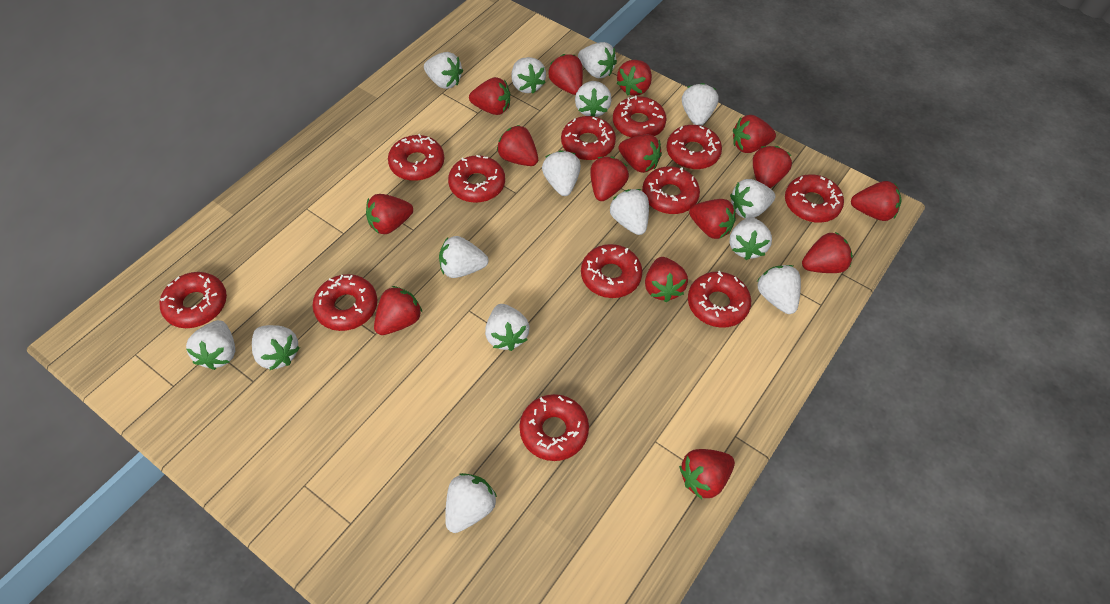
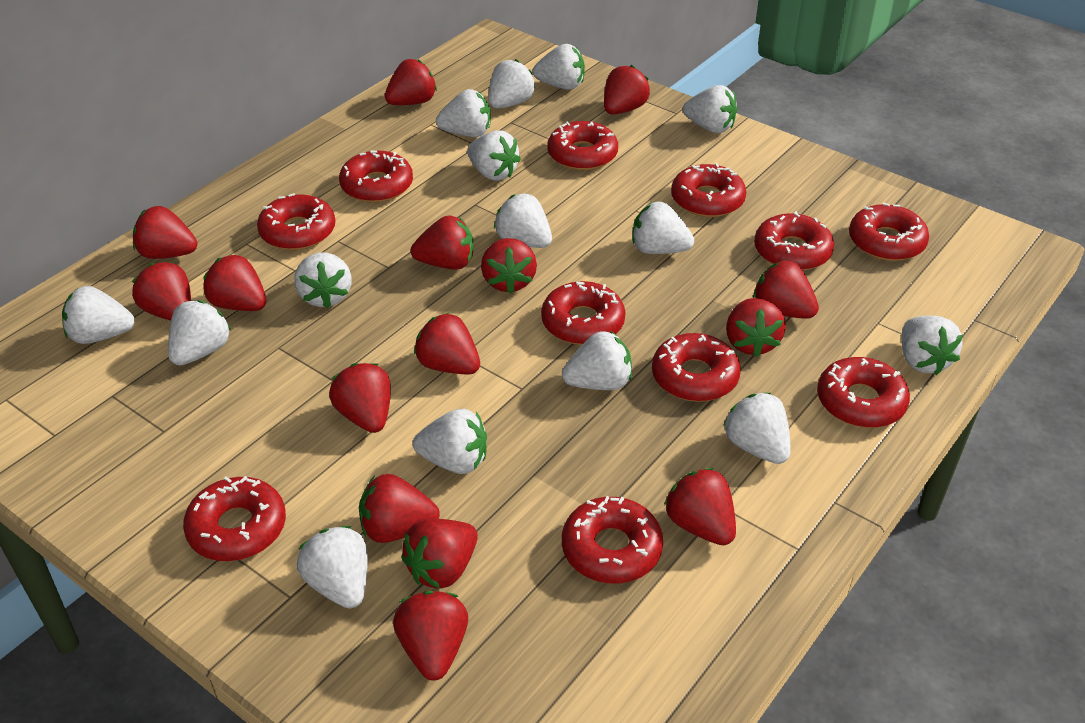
red donut: [160,272,227,328] [312,274,377,331] [388,134,444,181] [448,155,505,203] [519,394,589,461] [561,116,616,160] [581,244,642,298] [613,96,667,138] [642,166,700,214] [666,125,722,169] [688,271,751,328] [785,174,844,223] = 12 -> [183,476,286,561] [257,193,335,250] [339,150,413,203] [541,281,625,345] [547,121,618,170] [562,496,663,583] [652,333,741,402] [671,163,746,217] [754,211,834,271] [817,357,910,428] [849,203,929,261] = 11

